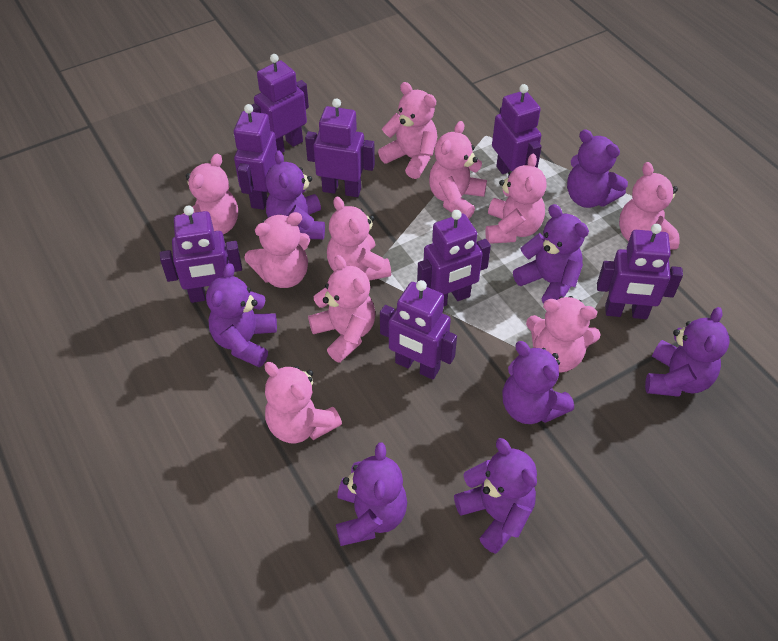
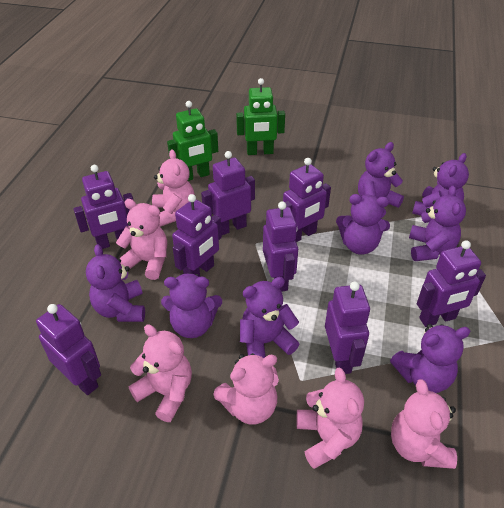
green robot: none = 0 -> [167,101,218,181] [236,78,285,155] = 2
pink teddy bear: [183,154,238,235] [244,212,310,288] [264,362,342,443] [308,255,376,363] [327,197,391,281] [378,82,437,179] [429,121,487,219] [485,153,547,244] [526,296,601,372] [619,162,680,250] = 10 -> [116,199,167,280] [129,324,192,422] [152,149,195,227] [213,353,279,425] [296,368,364,469] [391,379,457,469] = 6

